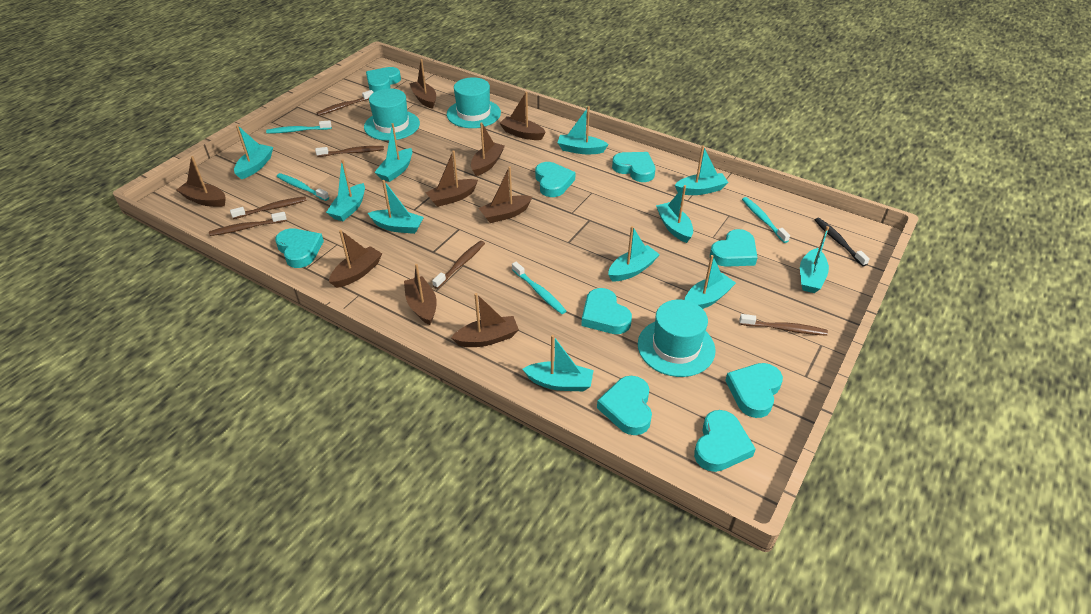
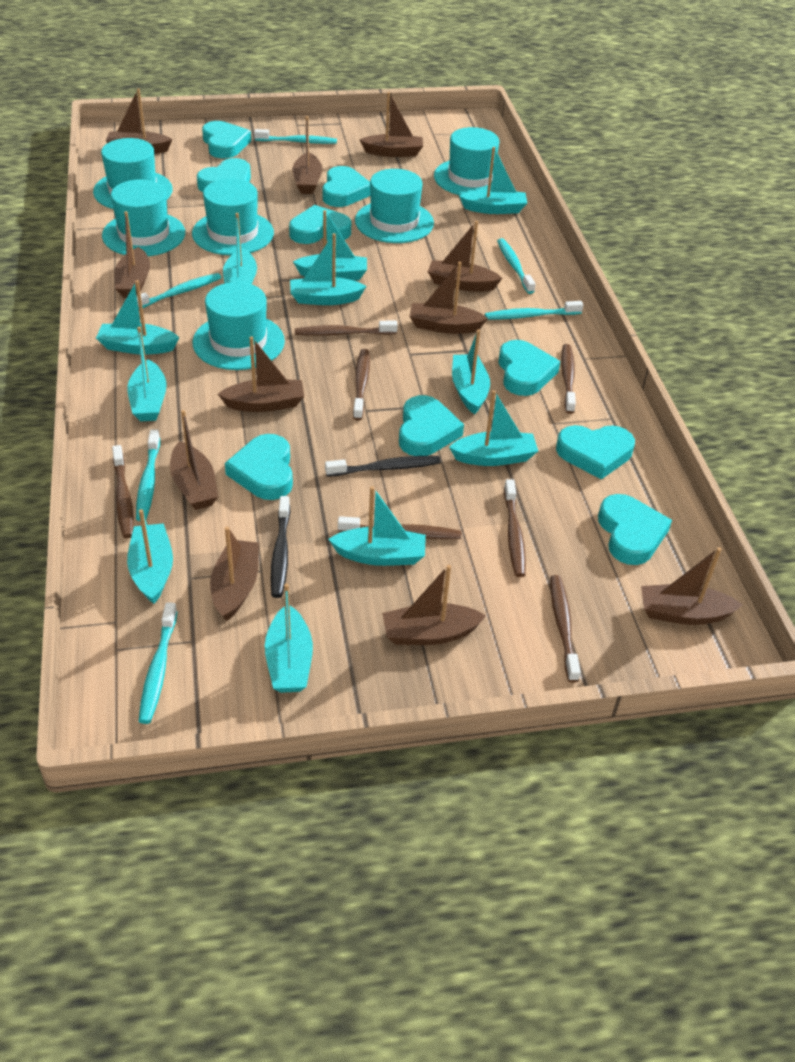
black toothbrush: [815,218,870,267] = 1 -> [271,496,290,598] [325,456,441,477] = 2
brown boat: [177,156,226,207] [329,230,382,288] [404,264,437,325] [409,59,436,109] [426,150,478,207] [451,293,519,347] [471,122,505,176] [479,167,532,223] [499,92,546,140] = 9 -> [106,88,172,154] [115,211,150,298] [170,410,218,510] [210,527,259,621] [218,336,304,412] [293,116,323,194] [360,92,423,157] [382,565,486,645] [409,262,488,334] [428,221,502,292] [641,547,743,625] = 11
brown toothbrush: [209,212,287,236] [230,196,307,219] [315,146,384,157] [316,90,373,116] [432,241,485,289] [739,314,828,336] = 6 -> [112,445,134,538] [295,321,398,336] [338,516,461,539] [353,349,370,420] [504,479,526,577] [550,575,581,682] [561,344,576,414] = 7
turquoise hat: [364,88,420,141] [447,77,501,128] [638,300,715,377] = 3 -> [93,138,173,209] [102,179,185,256] [192,179,274,255] [192,282,285,370] [355,169,434,243] [434,127,499,195] = 6
turquoise toothbrush: [266,120,332,134] [277,173,329,201] [512,262,566,314] [742,197,790,243] = 4 -> [136,430,160,521] [137,273,221,309] [139,602,177,724] [254,129,337,144] [485,301,583,319] [497,238,536,294] = 6

